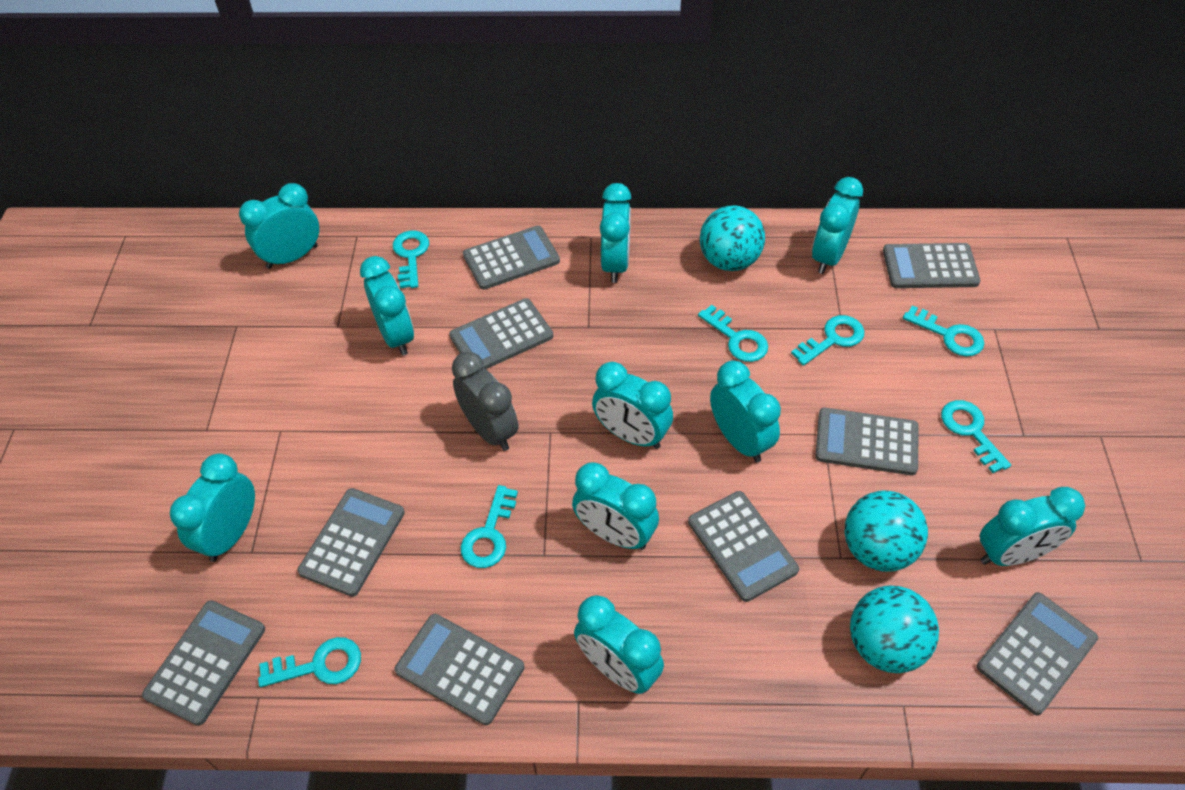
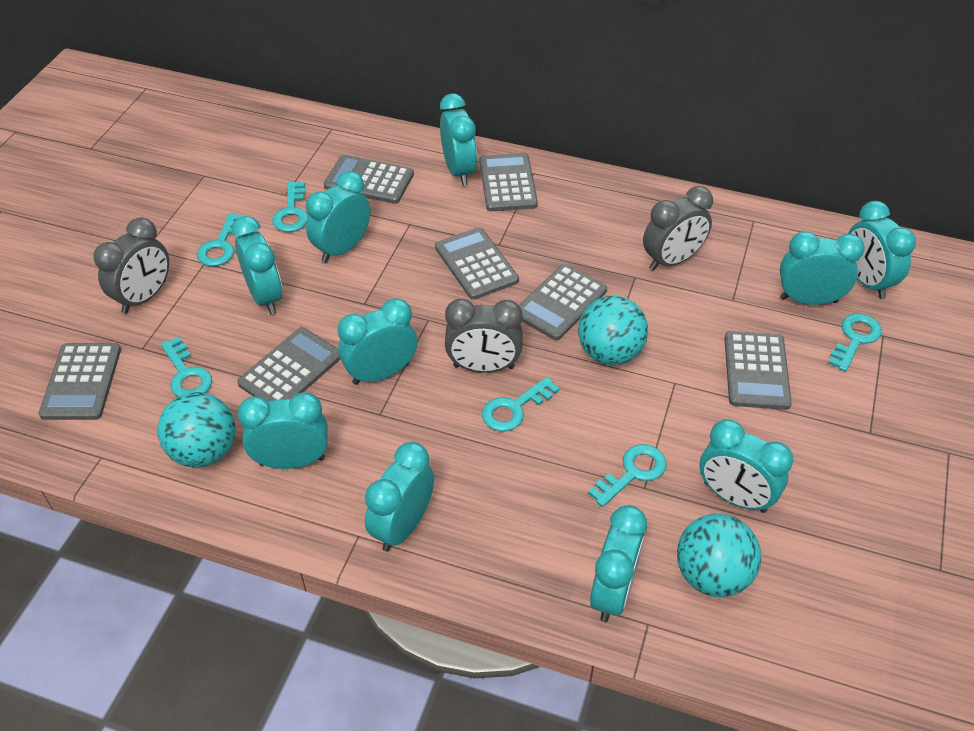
grey calculator: [142,600,265,726] [297,488,405,597] [395,614,524,725] [449,298,553,369] [463,225,560,290] [688,491,799,602] [815,408,919,475] [883,243,981,288] [977,592,1098,715] = 9 -> [39,343,121,420] [237,327,340,402] [324,155,414,204] [435,227,519,300] [479,153,538,211] [519,264,607,340] [724,331,792,410] = 7
grey clock: [452,352,519,451] = 1 -> [93,217,169,314] [445,299,523,373] [643,186,713,271] = 3
turquoise key: [258,637,361,687] [393,231,429,288] [461,485,518,568] [698,305,768,362] [791,315,864,366] [903,305,984,357] [941,400,1011,473] = 7 -> [161,337,212,397] [197,213,243,266] [272,182,308,232] [482,377,559,432] [588,444,666,507] [828,313,882,372] = 6

